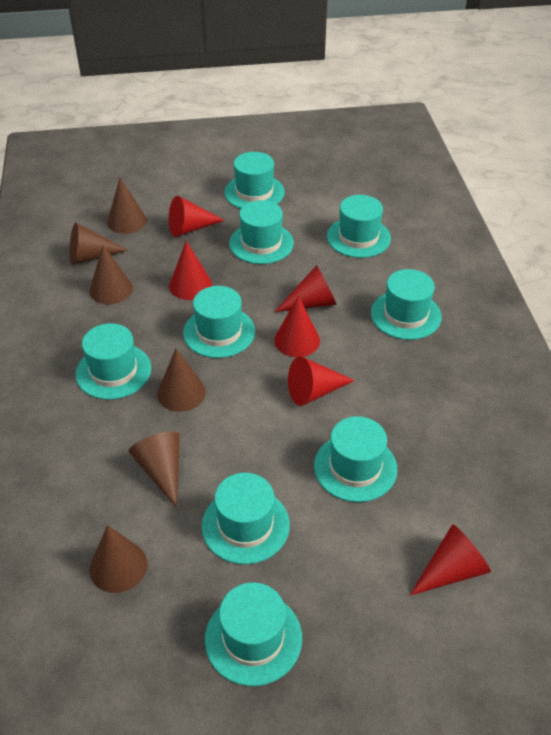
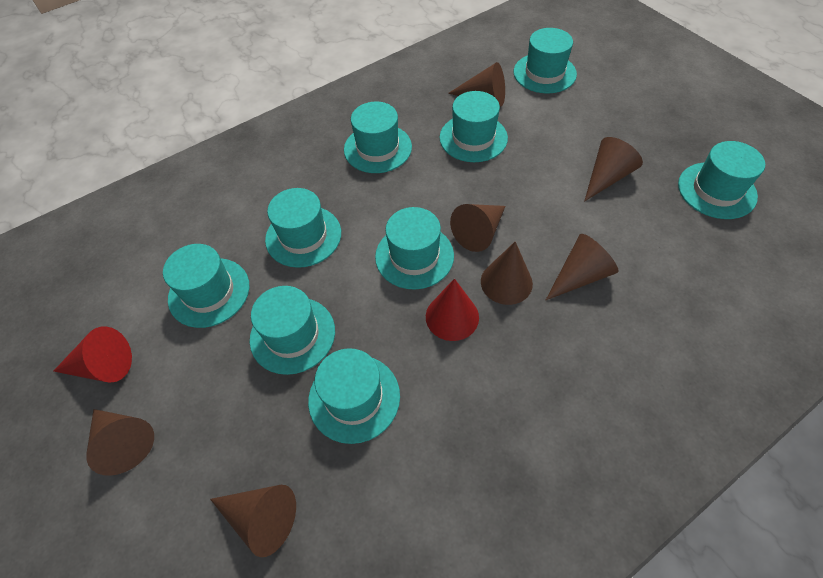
brown cone: [69,223,128,265] [89,245,133,304] [90,525,148,593] [107,178,147,234] [129,431,180,508] [157,349,206,412] = 6 -> [86,409,154,476] [210,485,296,557] [448,62,505,106] [450,204,505,252] [481,241,533,305] [546,234,618,300] [584,137,643,201] = 7
red cone: [169,196,225,237] [169,241,212,300] [274,265,337,312] [274,296,320,357] [288,356,355,406] [410,524,491,595] = 6 -> [54,326,132,383] [426,279,479,341] = 2

